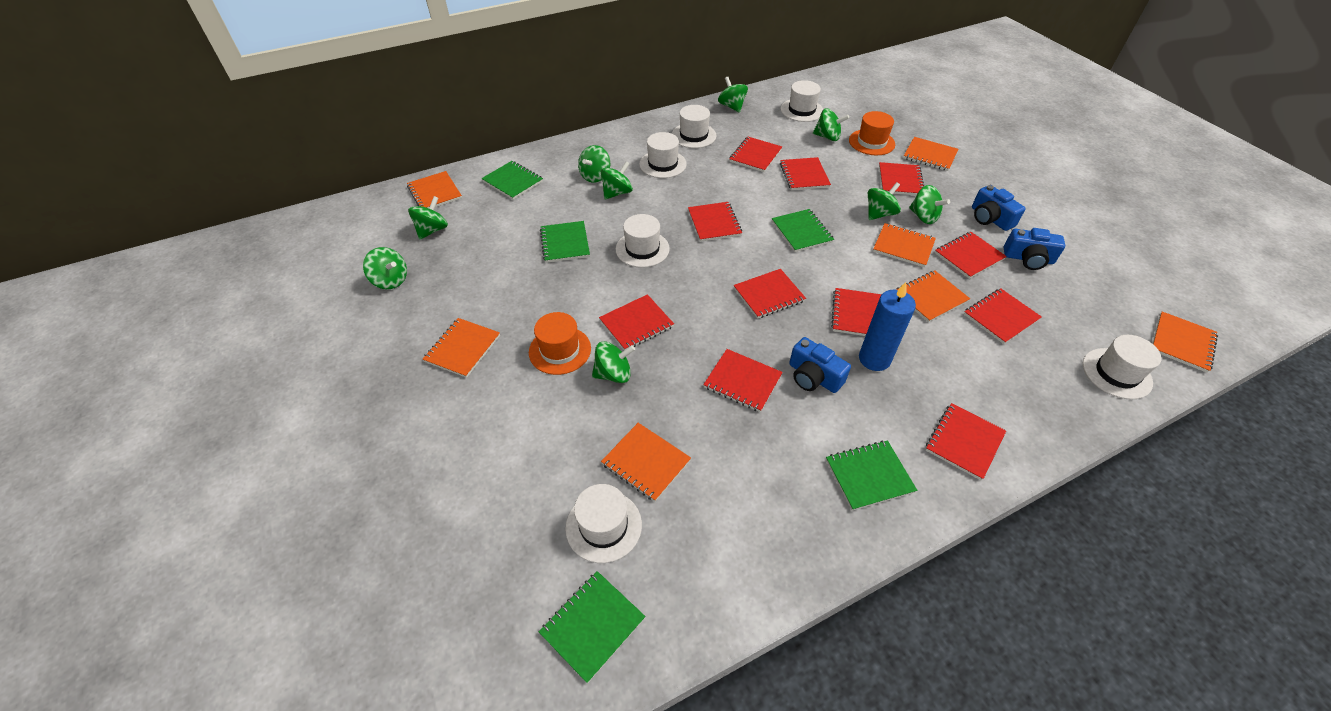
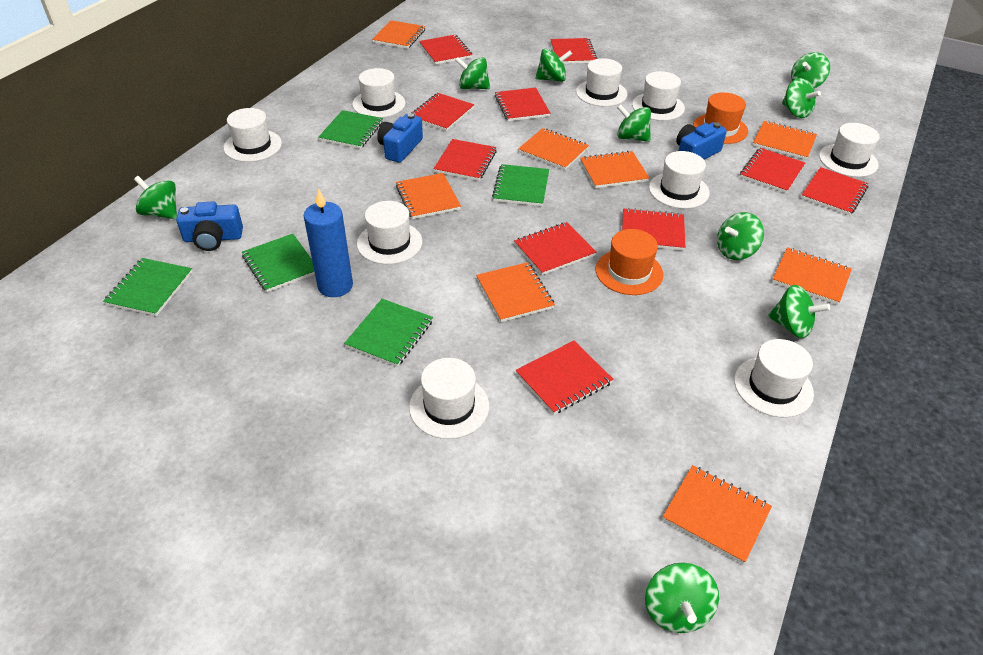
orange notebook: [407,171,462,208] [423,318,500,378] [601,423,691,502] [873,223,936,267] [896,270,970,322] [903,137,959,171] [1152,311,1218,373] = 7 -> [372,20,425,49] [396,173,461,219] [476,262,555,322] [518,128,589,170] [580,151,650,188] [662,465,772,564] [753,121,817,160] [772,247,852,305] = 8
red notebook: [599,294,674,350] [688,202,742,242] [703,349,783,412] [729,137,782,172] [734,269,806,319] [780,157,831,190] [831,288,882,336] [879,162,924,195] [926,403,1006,480] [935,232,1007,279] [964,288,1042,344] = 11 -> [411,93,474,131] [419,35,472,65] [433,139,497,181] [495,88,550,121] [514,222,596,275] [516,340,614,415] [550,38,597,64] [622,208,685,251] [740,148,805,193] [801,167,868,215] = 10
white hat: [565,484,642,563] [616,214,670,268] [639,132,687,178] [672,105,716,148] [781,80,823,122] [1083,335,1162,400] = 6 -> [223,108,282,162] [352,68,406,118] [357,201,422,264] [409,358,489,439] [576,58,627,107] [632,71,685,121] [649,151,710,209] [734,339,814,417] [819,123,880,177] = 9

